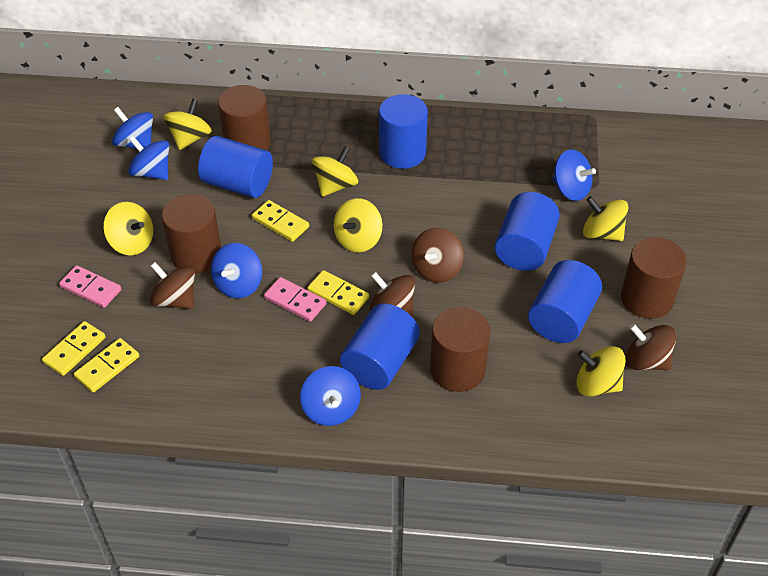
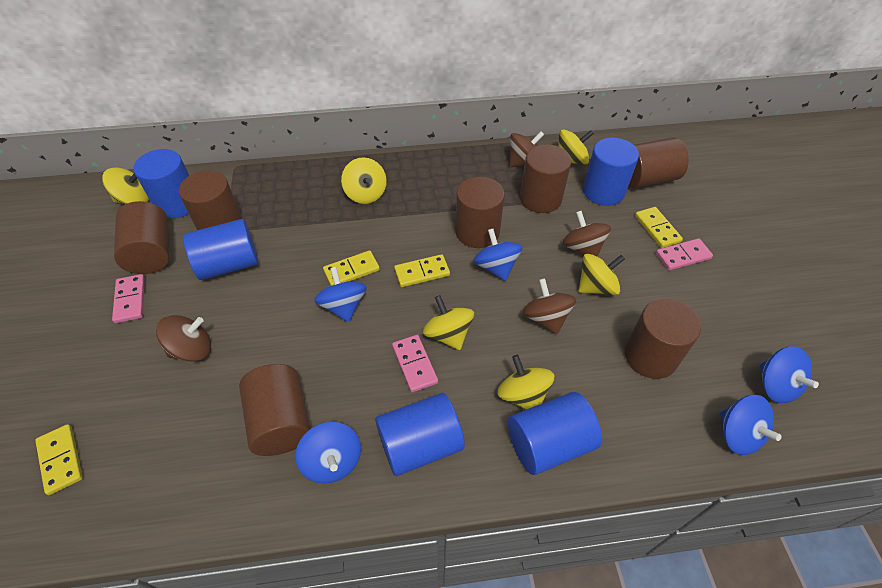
brown cylinder: [162,194,221,274] [218,85,271,150] [430,307,490,392] [621,237,687,319] = 4 -> [114,201,169,274] [179,170,242,230] [239,364,310,456] [455,177,505,248] [520,144,571,213] [625,299,701,379] [628,137,689,188] = 7
pink domino: [59,265,121,308] [264,277,326,322] = 2 -> [112,274,145,323] [392,335,438,392] [656,238,713,271] = 3

